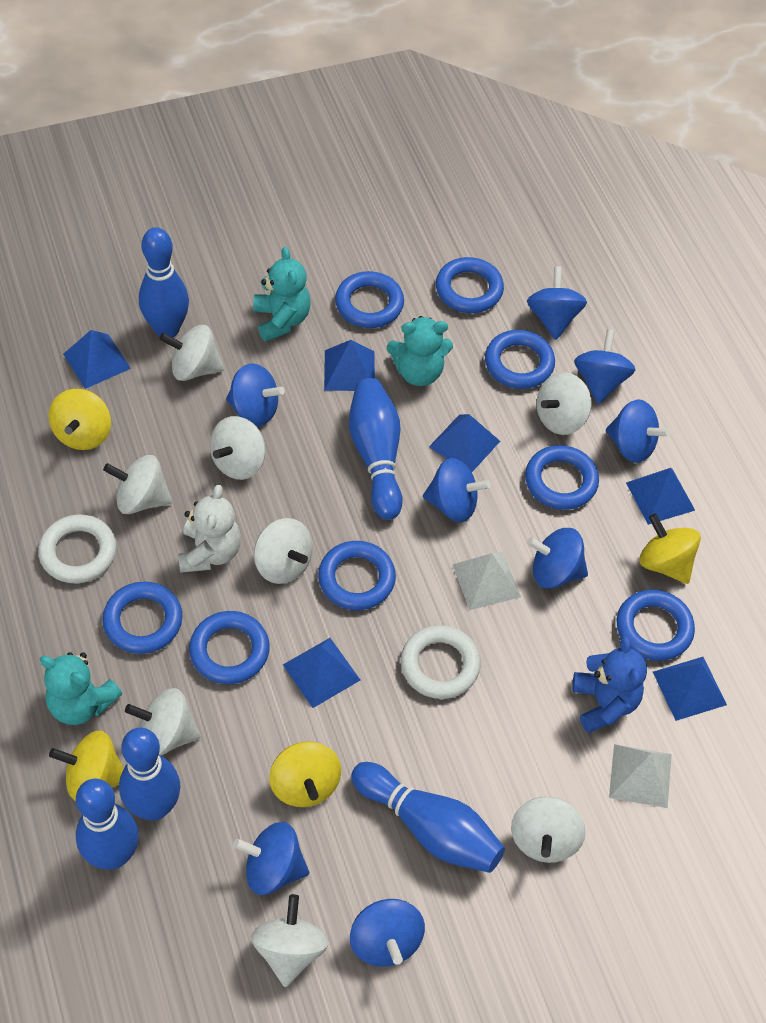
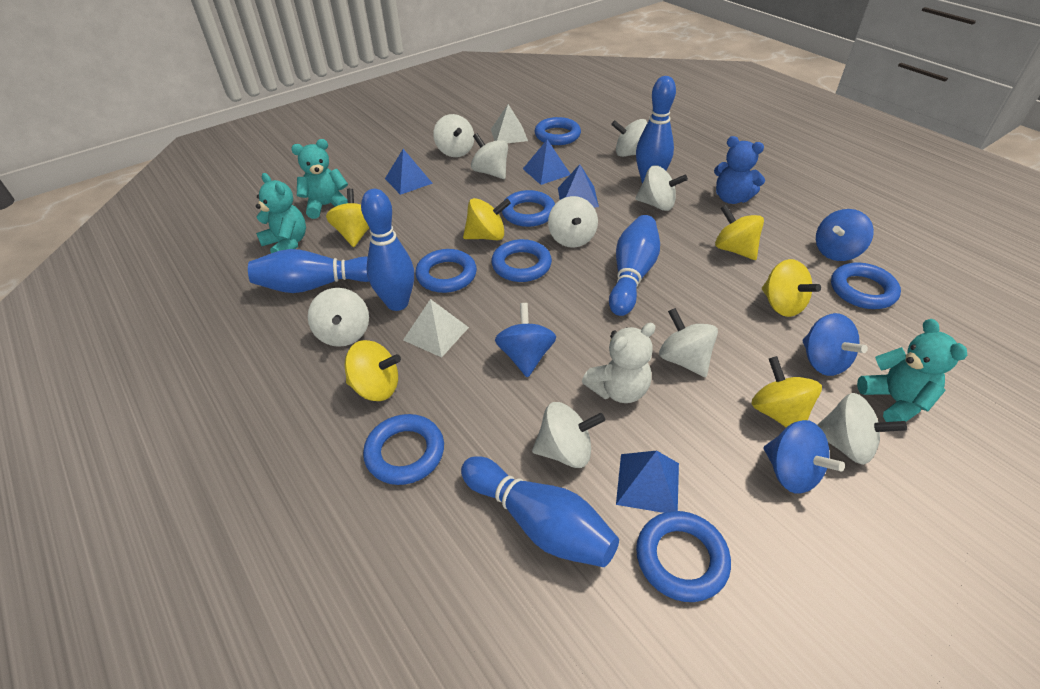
blue pyramid: [63,330,131,389] [283,638,360,708] [324,340,375,391] [429,414,500,472] [626,468,695,525] [653,657,727,721] = 6 -> [385,149,433,195] [523,140,570,185] [558,164,599,207] [616,451,679,513] = 4
blue ring: [102,582,183,654] [189,611,270,684] [318,541,396,610] [335,271,404,328] [436,257,504,313] [485,330,555,389] [525,445,599,510] [617,589,695,661] = 8 -> [363,414,444,485] [415,249,477,293] [491,239,552,282] [502,190,555,227] [535,117,581,145] [636,511,731,602] [831,262,901,309] = 7
blue spinning top: [226,363,285,426] [233,822,309,895] [350,899,425,967] [423,458,491,522] [527,266,587,340] [527,528,588,588] [574,329,635,404] [606,399,671,463] = 8 -> [495,303,556,378] [764,420,845,493] [802,313,868,376] [816,209,874,261] = 4
white ring: [38,514,117,583] [401,625,481,699] = 2 -> none = 0
white spinning top: [103,455,173,514] [125,688,201,756] [159,325,224,381] [210,416,266,480] [251,894,329,987] [254,518,313,584] [511,796,586,863] [536,372,592,435] = 8 -> [308,288,369,347] [433,114,474,157] [471,133,508,179] [532,402,605,468] [548,196,598,248] [611,119,647,157] [635,165,688,211] [659,308,718,377] [817,393,907,465] = 9
yellow spinning top: [49,389,111,450] [49,730,124,801] [269,741,341,807] [639,513,701,584] = 4 -> [326,188,369,247] [344,340,401,401] [463,198,511,240] [715,204,764,260] [751,356,822,428] [762,259,821,317] = 6

